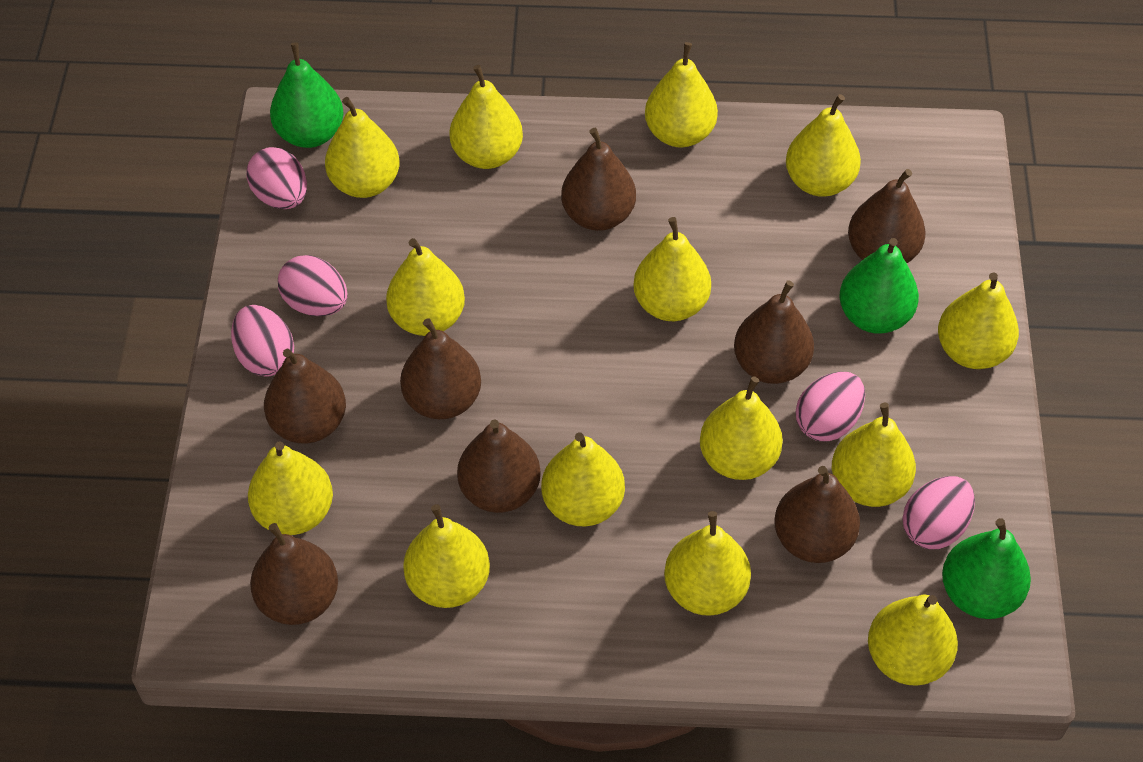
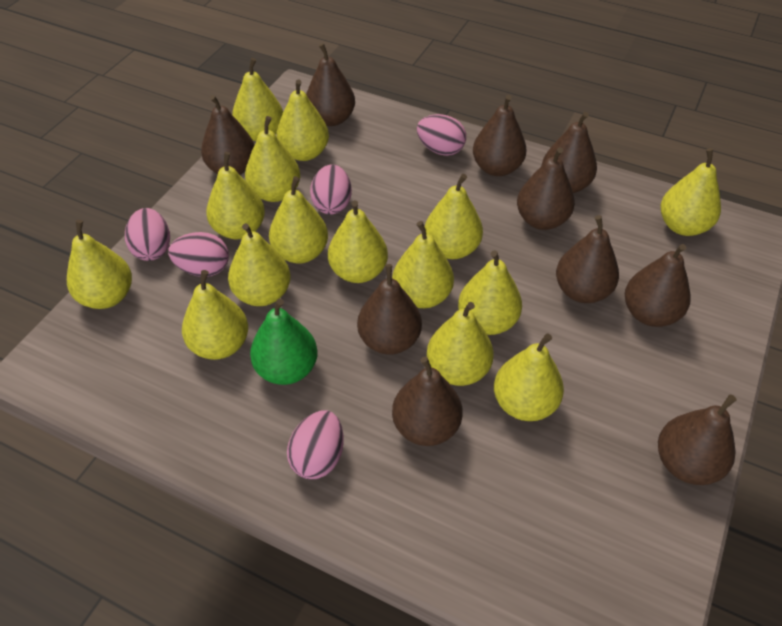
brown pear: [250,523,338,625] [264,349,346,443] [400,318,481,419] [457,419,541,513] [561,128,636,231] [734,280,814,384] [774,466,860,563] [848,169,926,263] = 8 -> [201,95,254,175] [306,43,355,126] [357,264,422,355] [392,357,463,446] [473,95,526,176] [517,147,575,230] [542,112,597,193] [556,215,619,303] [625,244,691,327] [658,394,737,485] = 10
green pear: [270,42,344,148] [839,238,919,334] [942,518,1031,619] = 3 -> [250,299,318,385] = 1
yellow pear: [248,441,333,535] [325,97,400,198] [386,238,465,336] [403,504,490,608] [449,65,523,169] [541,432,625,526] [633,217,711,321] [645,42,718,147] [664,511,751,616] [700,376,783,480] [786,94,861,197] [832,403,916,507] [868,595,958,686] [938,272,1019,369] = 14 -> [67,220,132,309] [182,270,248,360] [206,152,265,239] [228,223,291,306] [232,58,283,141] [245,116,300,202] [269,176,328,264] [276,79,329,161] [328,200,388,283] [392,221,454,308] [425,174,483,259] [427,302,494,386] [458,250,522,335] [494,333,564,421] [661,148,721,236] = 15

